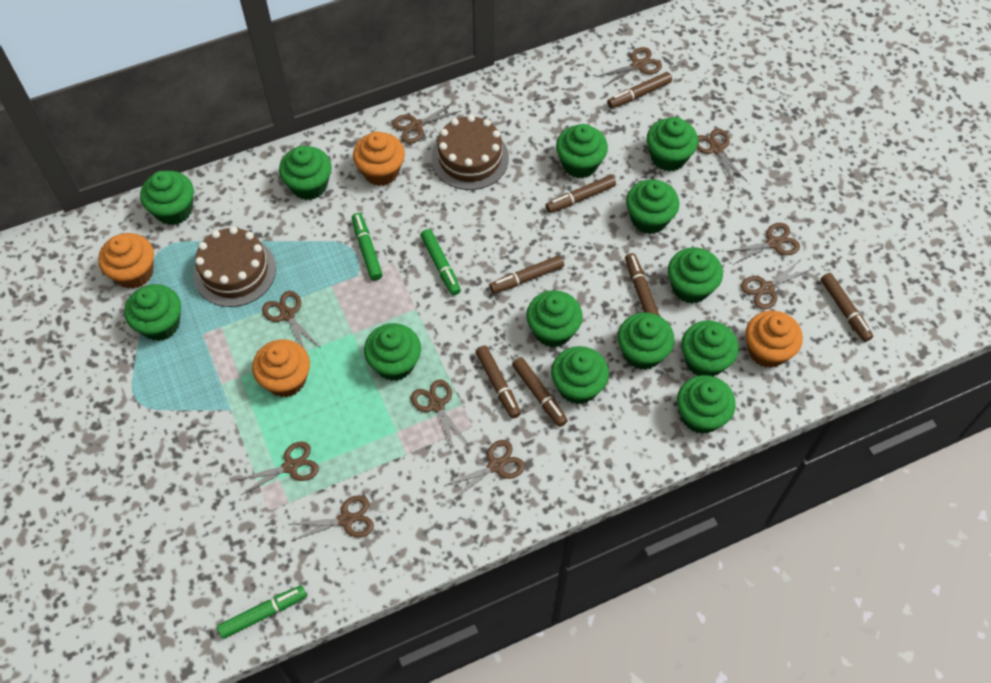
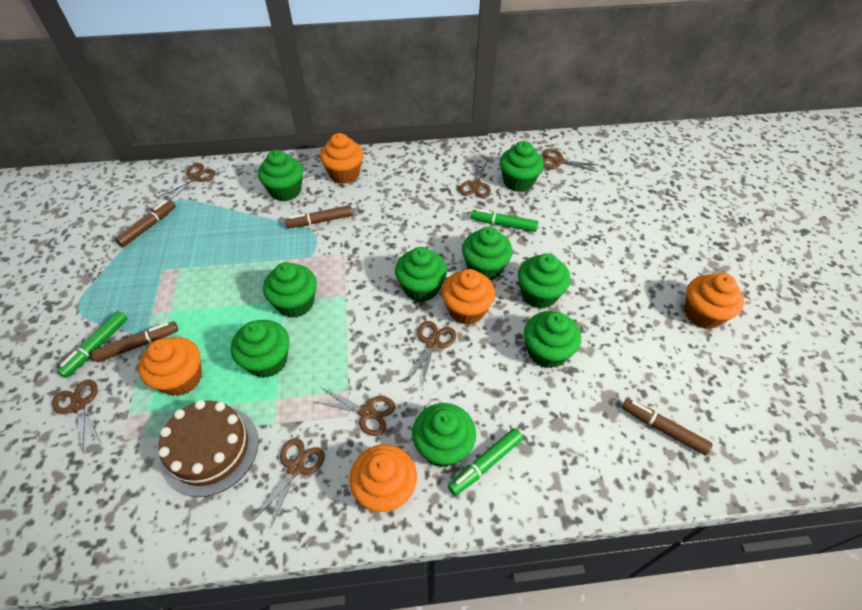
brown cake: [193,226,276,307] [431,115,509,190] = 2 -> [158,400,259,497] = 1
brown marker: [475,345,521,419] [489,255,564,294] [512,357,568,427] [546,175,616,213] [607,72,672,109] [625,253,660,316] [820,273,873,342] = 7 -> [92,322,178,362] [115,200,176,247] [285,205,353,228] [622,398,713,456] = 4
brown scissors: [236,441,319,496] [262,291,319,348] [292,495,374,541] [392,102,461,144] [411,380,468,450] [444,440,525,500] [596,47,662,87] [697,129,747,186] [726,223,800,264] [741,259,812,310] = 10 -> [52,379,102,452] [158,163,215,200] [254,438,325,527] [315,387,395,436] [406,321,456,386] [459,159,491,198] [543,149,598,172] = 7
green cupcake: [124,284,181,341] [140,171,194,225] [279,146,331,200] [364,323,421,381] [526,290,583,347] [551,346,609,404] [556,124,608,178] [618,312,675,370] [626,179,679,234] [647,117,698,171] [668,247,723,303] [677,375,736,434] [681,321,739,377] = 13 -> [231,320,289,378] [258,150,303,201] [263,262,317,318] [395,247,447,302] [412,403,476,467] [462,227,513,280] [500,141,544,192] [518,253,571,309] [524,311,581,368] = 9
orange cupcake: [98,233,154,289] [252,339,310,397] [353,131,405,186] [745,310,803,368] = 4 -> [138,337,202,396] [320,133,363,184] [349,444,417,512] [441,269,495,325] [685,273,744,329] = 5

